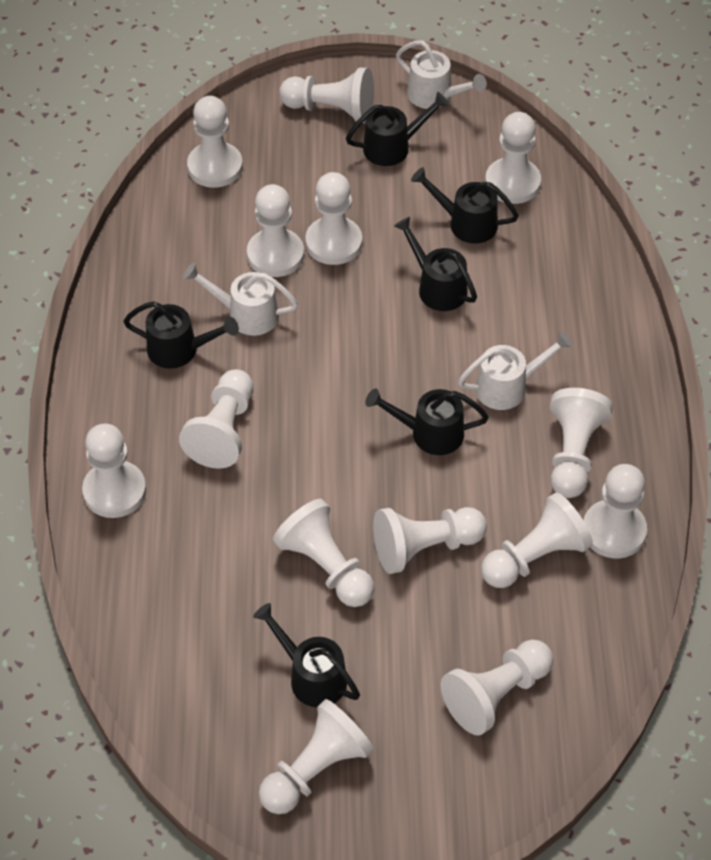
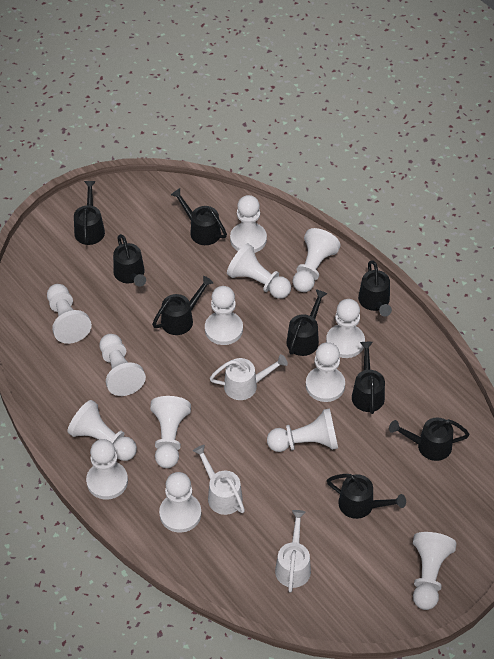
black watering can: [123,301,239,369] [253,603,360,708] [346,92,449,166] [365,388,489,455] [394,217,477,311] [411,167,519,244] = 6 -> [74,181,105,245] [113,234,146,287] [152,276,213,335] [171,188,227,245] [286,289,327,356] [327,474,406,519] [352,342,385,414] [358,260,392,316] [389,418,470,461] = 9

